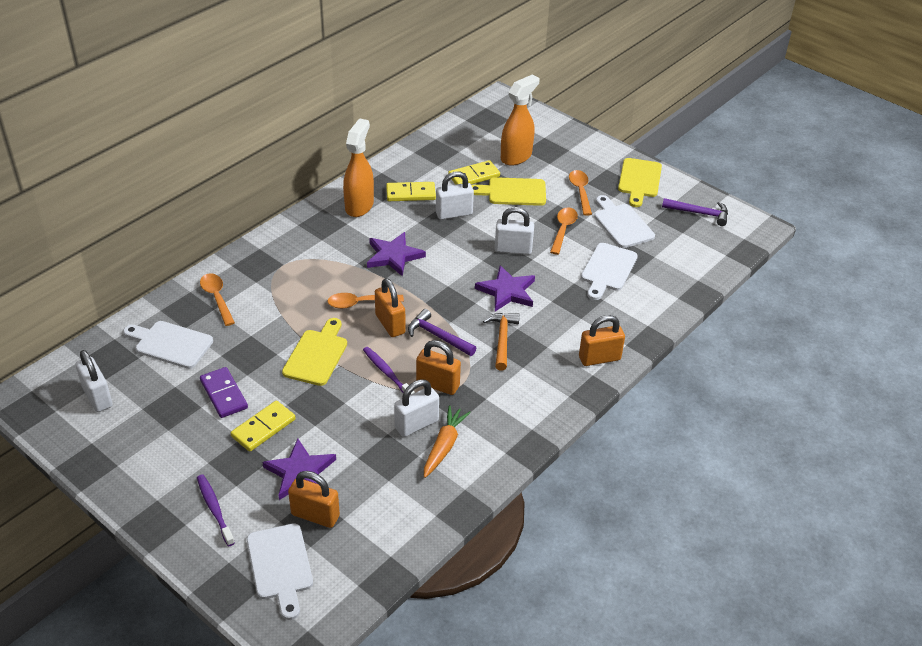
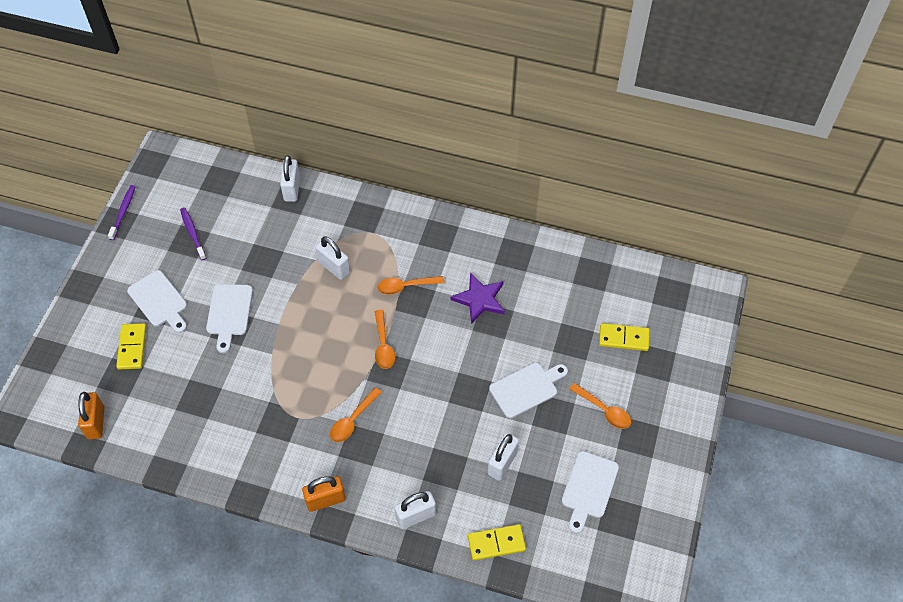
orange carrot: [424,405,471,478] = 1 -> none = 0
orange hammer: [483,313,520,371] = 1 -> none = 0
orange padlock: [288,471,340,528] [375,278,406,337] [416,340,461,395] [579,315,625,366] = 4 -> [78,392,104,439] [302,476,346,512] = 2
orange spray bottle: [343,118,374,217] [501,74,540,166] = 2 -> none = 0
purple domino: [200,367,248,418] = 1 -> none = 0
purple hammer: [408,309,476,356] [662,198,728,226] = 2 -> none = 0
purple star: [262,439,336,500] [367,232,426,276] [475,265,535,312] = 3 -> [450,273,505,324] = 1
yellow cutting board: [282,318,347,386] [471,177,546,206] [618,158,662,207] = 3 -> none = 0

